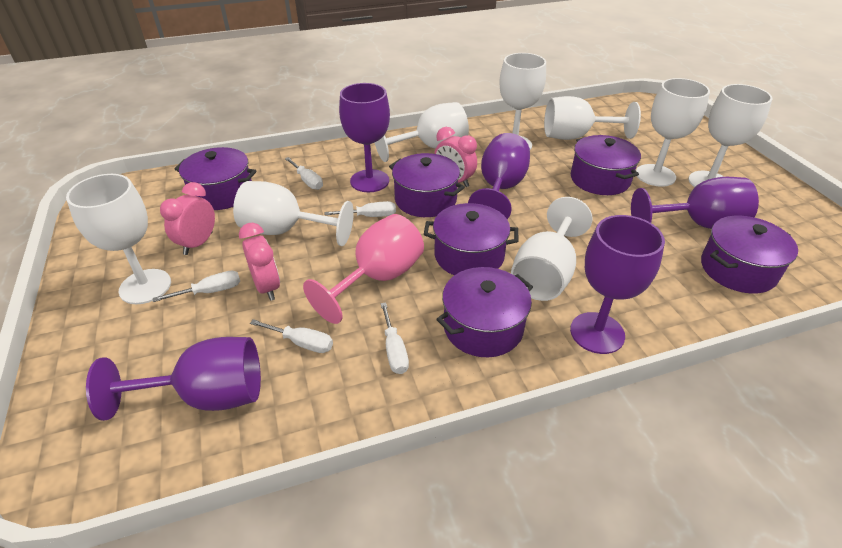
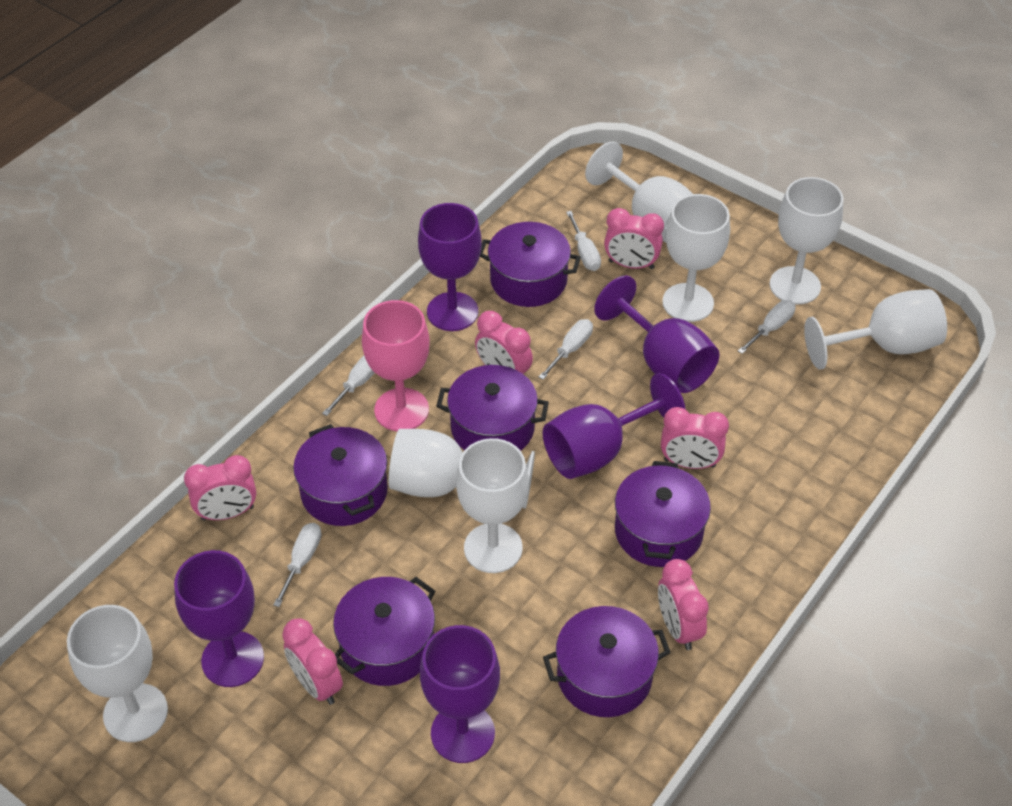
pink clock: [160,182,215,255] [239,223,280,301] [434,127,477,187] = 3 -> [184,455,256,521] [282,618,343,705] [475,311,533,374] [604,208,664,269] [658,559,709,650] [661,407,729,469] = 6
white goblet: [66,174,171,304] [233,181,354,246] [375,102,469,162] [500,53,546,150] [511,197,592,301] [544,96,641,140] [636,78,710,187] [689,84,772,187] = 8 -> [67,605,168,742] [389,429,535,509] [456,438,529,573] [585,142,693,243] [662,194,730,322] [770,177,843,304] [804,289,947,370] = 7

